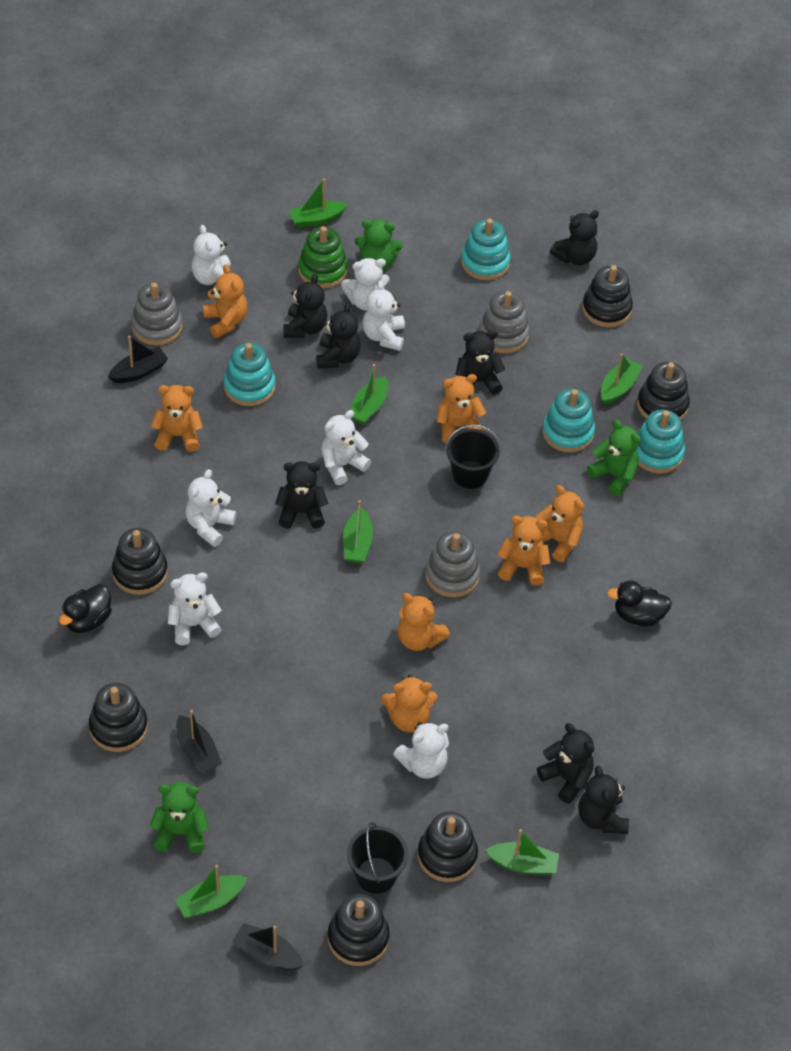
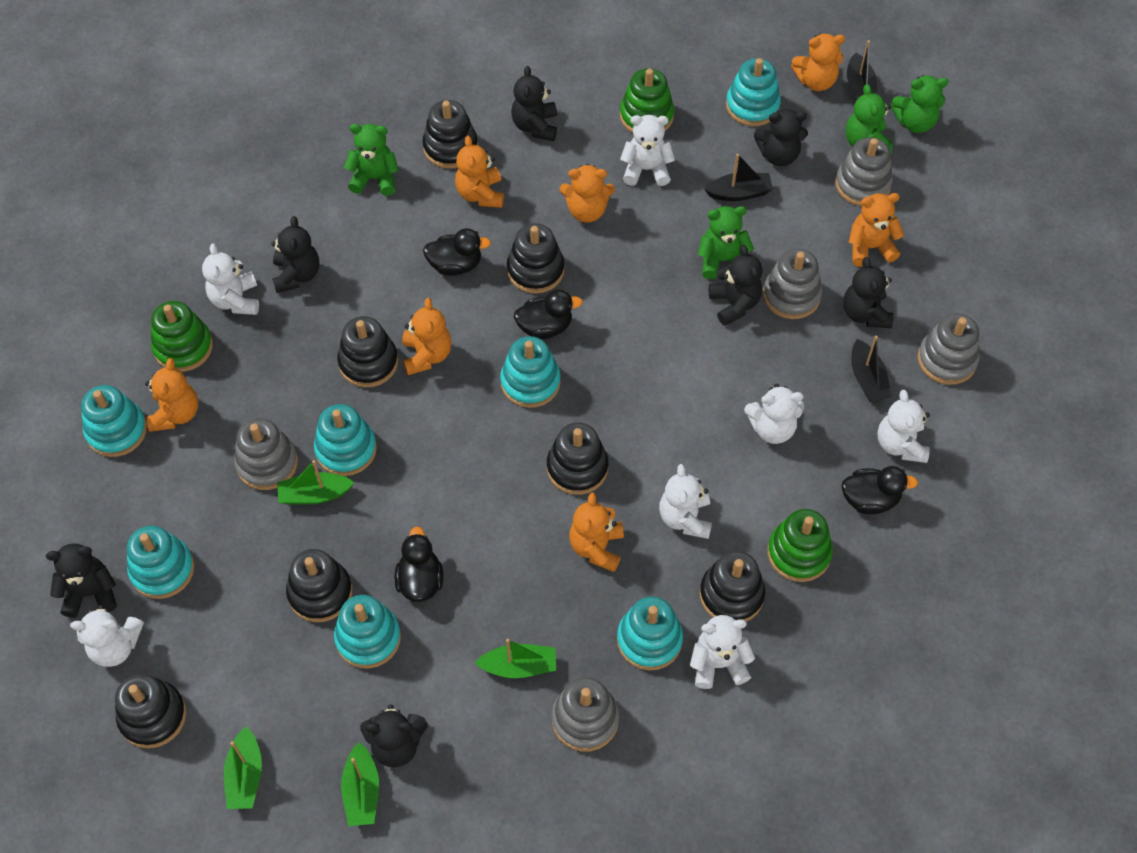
black bucket: [347,822,409,894] [445,424,501,489] = 2 -> none = 0
black duck: [59,584,112,633] [607,580,672,626] = 2 -> [395,527,444,602] [423,228,491,276] [514,289,583,339] [841,466,918,514] = 4
black stacking toy: [89,683,148,752] [112,528,168,595] [328,894,390,966] [417,811,478,882] [582,265,633,327] [637,362,690,420] = 6 -> [115,674,186,748] [286,549,352,622] [337,316,398,387] [422,100,478,169] [507,223,564,294] [547,423,608,495] [700,551,765,622] = 7
green boat: [175,865,247,918] [289,179,348,228] [343,500,373,563] [350,364,388,425] [485,829,559,875] [601,354,642,405] = 6 -> [224,727,262,809] [277,460,354,505] [341,742,379,826] [475,639,556,678] = 4
green stacking toy: [298,226,348,288] = 1 -> [151,301,213,372] [620,68,674,133] [768,509,833,582] = 3
green teddy bear: [150,782,209,853] [355,219,403,270] [587,420,641,496] = 3 -> [344,124,399,196] [698,206,754,279] [845,84,893,155] [891,75,948,133] = 4
grey stacking toy: [131,283,183,345] [425,531,481,597] [479,291,530,354] = 3 -> [234,418,298,490] [552,677,619,752] [763,249,822,319] [835,137,893,206] [917,314,980,385] = 5
turquoise stacking toy: [224,343,276,406] [461,219,511,280] [542,389,595,453] [637,410,685,474] = 4 -> [81,385,147,457] [127,526,194,599] [314,404,377,476] [334,595,401,669] [500,336,561,408] [617,596,683,671] [726,58,781,126] = 7

